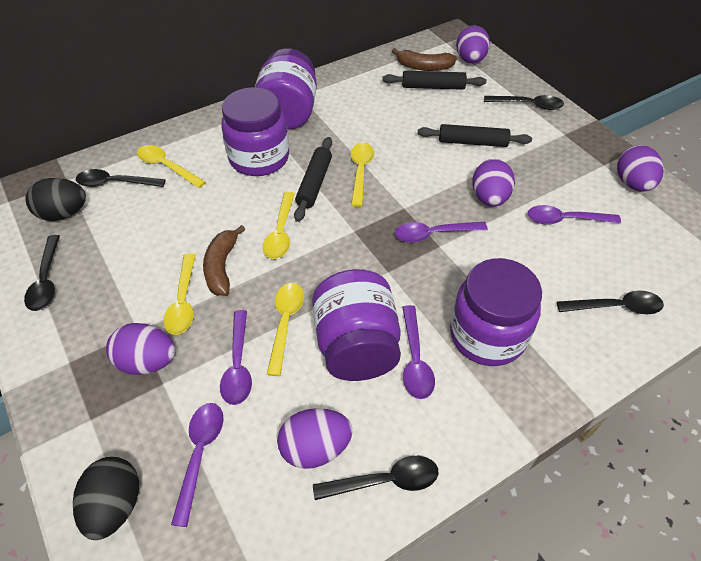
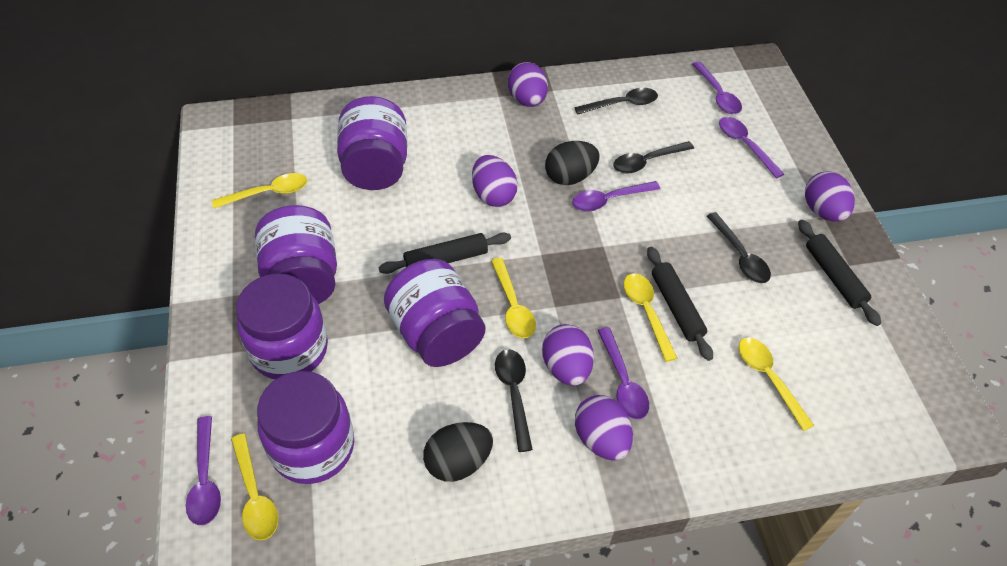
black spoon: [24,235,60,311] [76,169,166,187] [313,456,438,500] [484,95,564,110] [557,291,664,314] = 5 -> [495,349,533,452] [574,88,658,115] [613,141,694,174] [707,212,771,283] = 4
brown banana: [203,225,245,296] [392,48,457,71] = 2 -> none = 0
purple jar: [221,87,289,176] [255,48,317,130] [312,269,401,381] [450,258,542,366] = 4 -> [236,273,328,380] [255,205,337,304] [257,371,354,484] [337,96,407,190] [384,259,485,367] = 5

